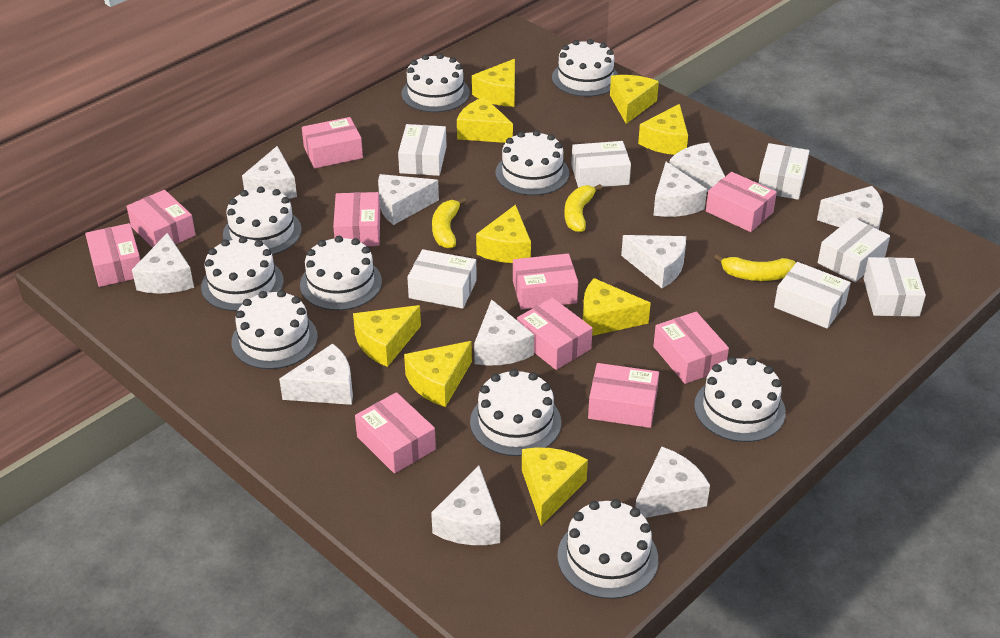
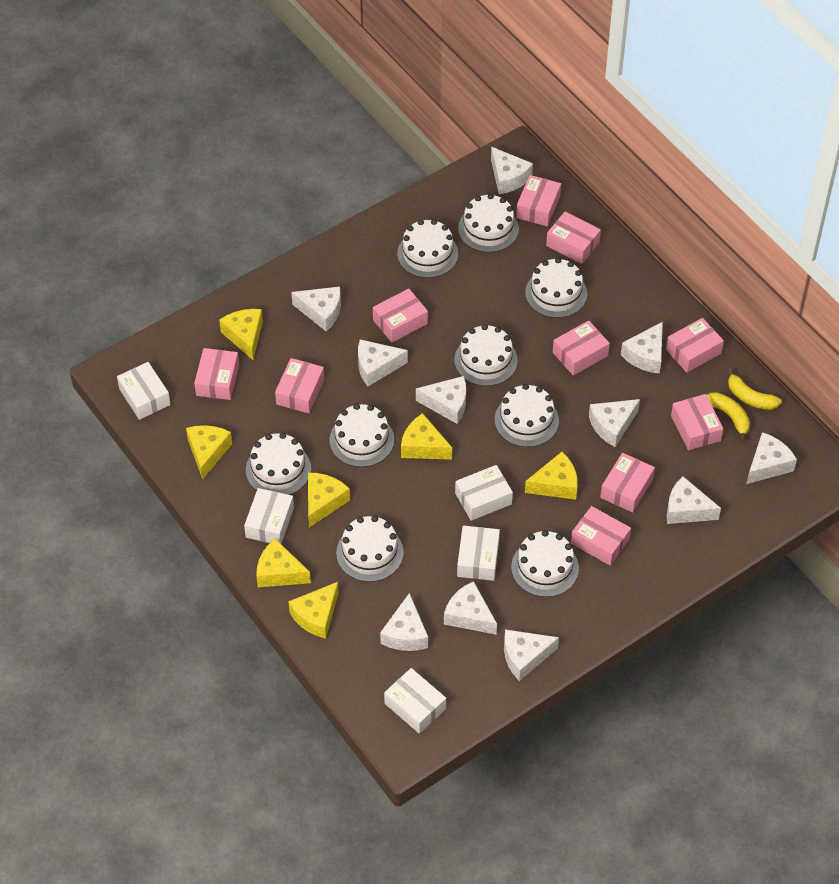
white box: [398,124,447,176] [407,249,477,309] [571,141,631,187] [759,143,809,200] [774,262,851,329] [818,217,890,282] [863,257,926,317] = 7 -> [117,362,171,420] [244,488,294,544] [384,668,446,734] [455,465,513,521] [457,526,500,581] = 5
white cake: [201,236,284,311] [223,186,302,255] [231,290,318,369] [300,236,382,311] [401,54,470,112] [470,369,561,456] [495,130,569,196] [552,39,618,97] [557,499,658,599] [694,357,786,442] = 10 -> [246,433,311,495] [329,404,394,467] [336,516,404,582] [397,219,458,278] [454,324,518,386] [458,194,519,252] [495,384,559,447] [511,530,579,597] [525,257,587,318] = 9
yellow banana: [432,197,466,249] [564,184,603,232] [714,254,796,281] = 3 -> [707,392,750,441] [728,369,782,410] = 2
yellow cheese: [353,305,421,367] [404,341,472,407] [457,97,513,143] [472,59,515,107] [476,205,531,263] [522,447,588,526] [583,278,651,336] [610,75,659,124] [638,104,688,155] = 9 -> [186,425,232,479] [219,309,263,360] [256,539,311,587] [288,582,339,639] [308,472,350,528] [401,413,452,460] [525,452,578,500] = 7

